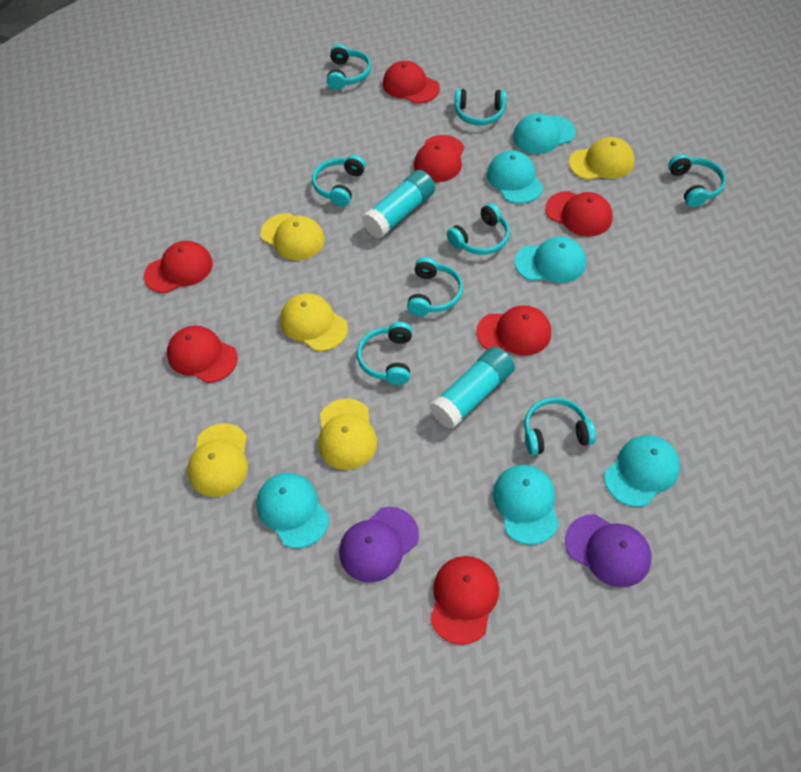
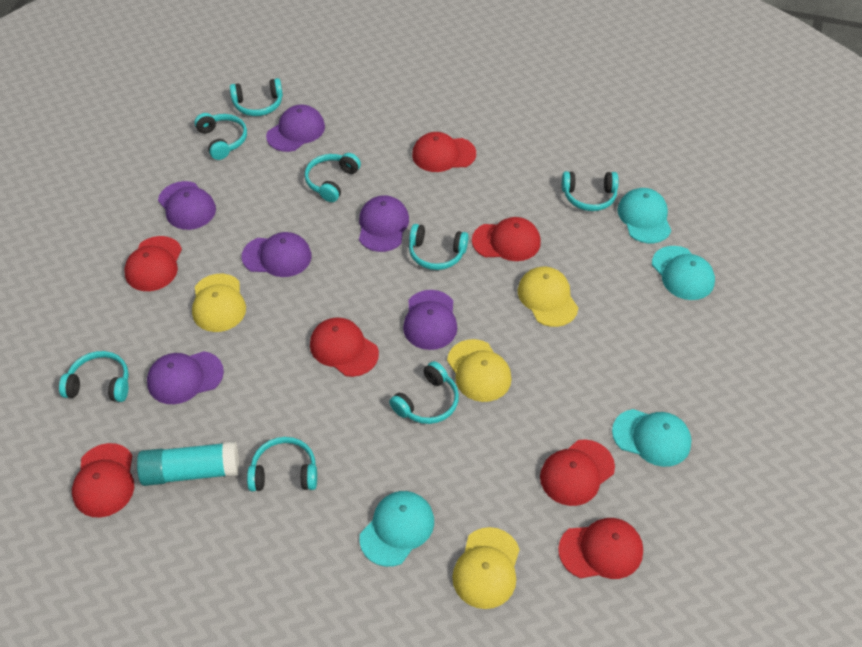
purple cap: [339,507,419,583] [565,514,652,587] = 2 -> [147,351,224,404] [158,181,216,230] [242,232,311,277] [266,104,325,152] [359,195,409,252] [403,290,457,350] = 6
turquoise cap: [256,473,329,548] [487,150,543,204] [493,465,559,545] [513,113,576,154] [515,236,586,283] [604,435,680,507] = 6 -> [359,491,434,567] [612,409,692,467] [617,188,671,243] [652,246,715,300] = 4
turquoise glue stick: [362,170,435,238] [430,346,515,429] = 2 -> [137,441,239,486] = 1
yellow cap: [187,423,248,497] [261,213,325,260] [280,293,348,351] [318,399,377,470] [569,137,635,180] = 5 -> [192,274,246,332] [447,339,512,402] [452,527,520,609] [518,267,578,327] = 4

